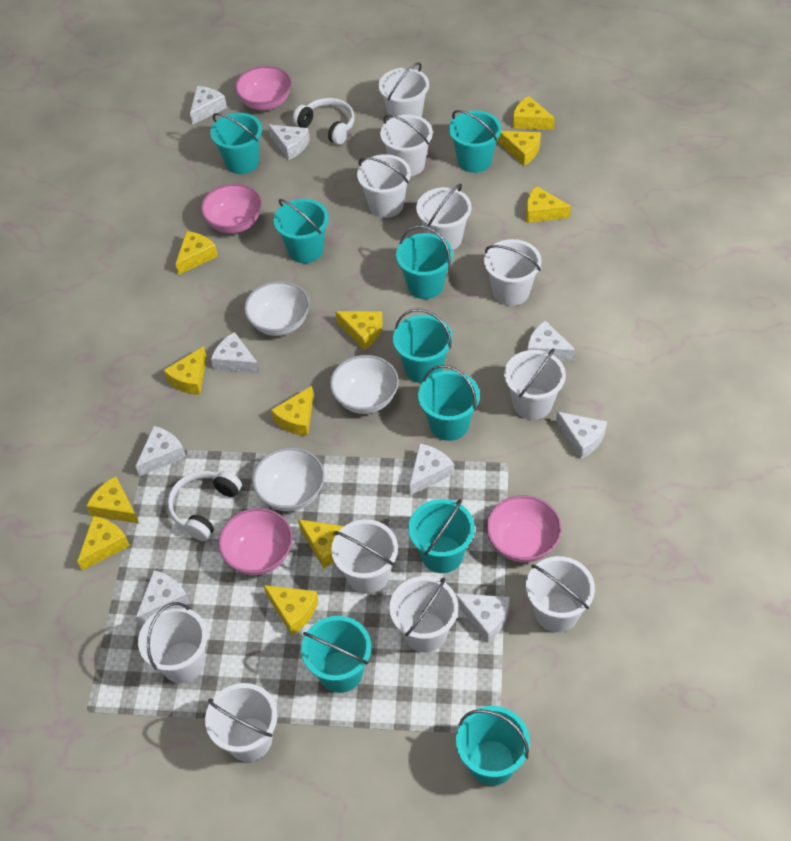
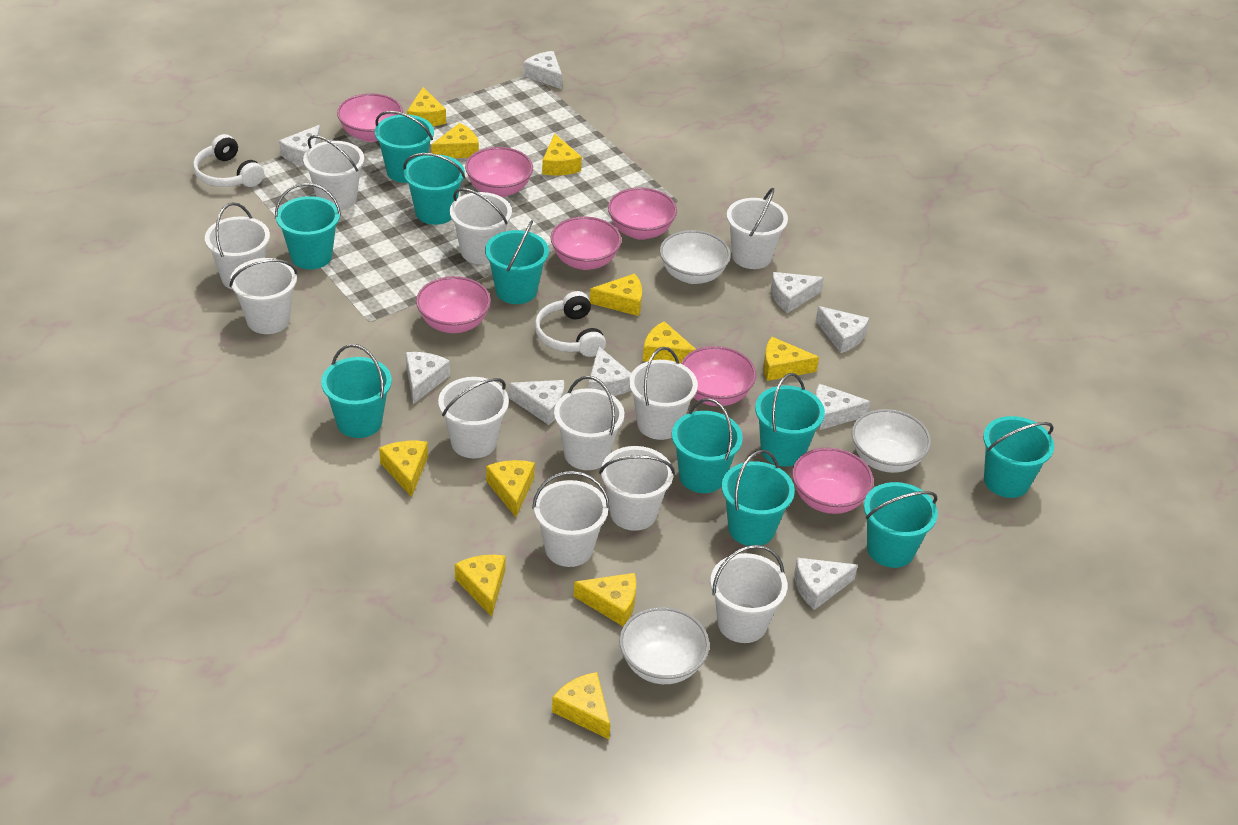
pink bowl: [201,184,262,234] [218,508,293,575] [235,66,292,110] [486,495,562,562] = 4 -> [337,93,403,142] [416,276,491,333] [465,147,533,197] [551,216,622,270] [608,188,677,240] [681,346,756,406] [792,448,874,514] = 7
turquoise bucket: [210,113,262,174] [274,199,329,263] [301,616,371,693] [393,309,452,383] [396,225,453,299] [409,499,475,573] [418,365,480,441] [449,110,501,173] [456,706,530,786] = 9 -> [275,183,341,269] [321,344,392,438] [375,111,434,183] [403,153,465,225] [485,220,549,304] [672,398,743,493] [722,450,795,546] [755,373,825,466] [864,482,938,568] [983,416,1054,498] = 10

